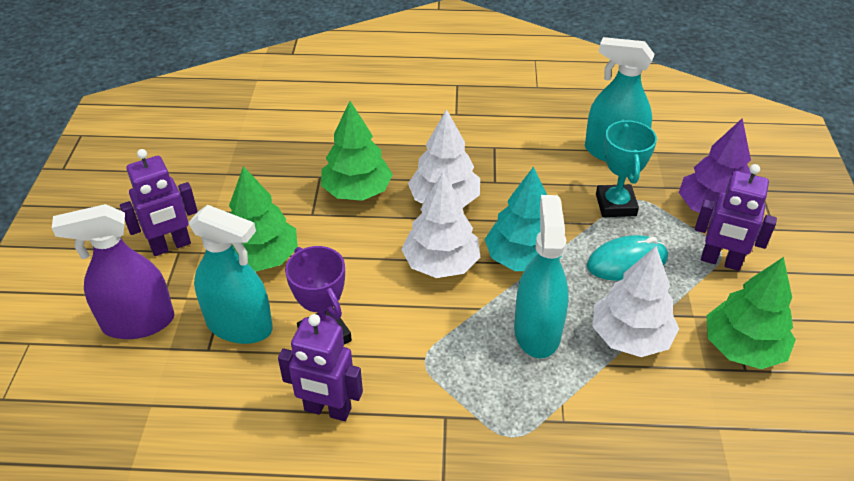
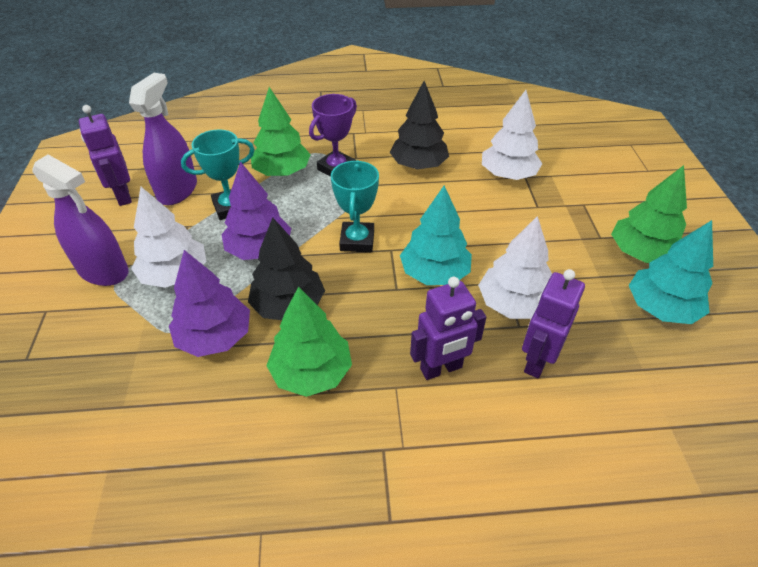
black tree: none = 0 -> [248,218,325,320] [390,81,449,170] = 2
purple spray bottle: [52,204,174,339] = 1 -> [32,155,129,286] [129,73,197,205] = 2
purple tree: [679,118,751,216] = 1 -> [169,250,250,357] [221,161,291,260] = 2
turquoise mouse: [587,235,668,281] = 1 -> none = 0
turquoise spray bottle: [188,205,273,344] [514,195,569,358] [585,37,655,162] = 3 -> none = 0
turquoise tree: [485,166,562,271] = 1 -> [400,186,472,285] [628,220,713,324] = 2
turquoise trophy: [596,120,657,217] = 1 -> [181,129,255,220] [331,160,379,252] = 2

